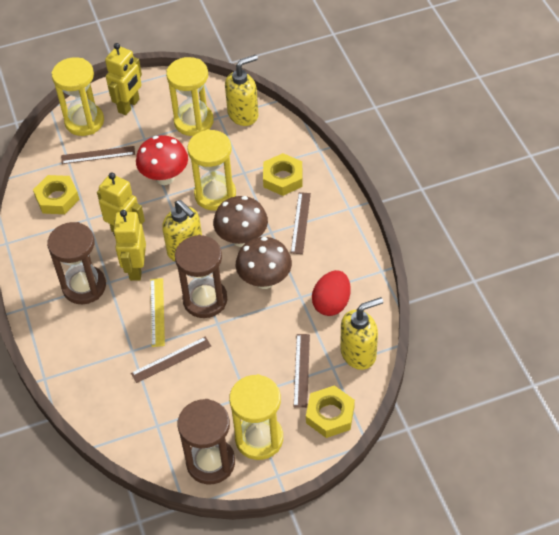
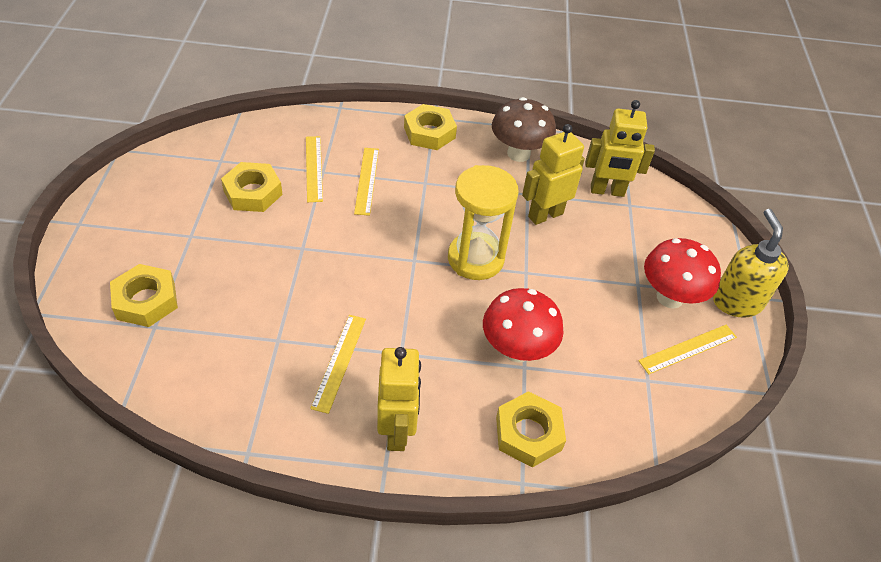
brown hourglass: [47,222,106,304] [175,235,227,318] [177,399,235,484] = 3 -> none = 0
brown mushroom: [213,196,268,247] [236,237,292,289] = 2 -> [492,97,556,162] = 1
brown ruler: [61,146,135,164] [131,337,211,383] [291,192,311,254] [294,334,310,408] = 4 -> none = 0
red egg: [312,270,350,316] = 1 -> none = 0
red mushroom: [136,135,188,185] = 1 -> [483,288,564,362] [644,238,721,309] = 2
yellow hourglass: [52,57,104,136] [166,57,214,136] [187,129,236,211] [229,374,283,460] = 4 -> [448,165,519,280] = 1
yellow nut: [33,175,80,214] [263,153,302,196] [306,385,355,438] = 3 -> [110,264,178,327] [221,162,283,212] [404,104,457,150] [496,391,566,468] = 4
yellow ruler: [150,278,165,347] = 1 -> [306,136,323,202] [310,315,366,414] [354,148,379,216] [638,325,737,374] = 4
yellow soap dispenser: [162,200,202,261] [225,55,258,126] [340,297,383,370] = 3 -> [713,209,789,318] = 1

